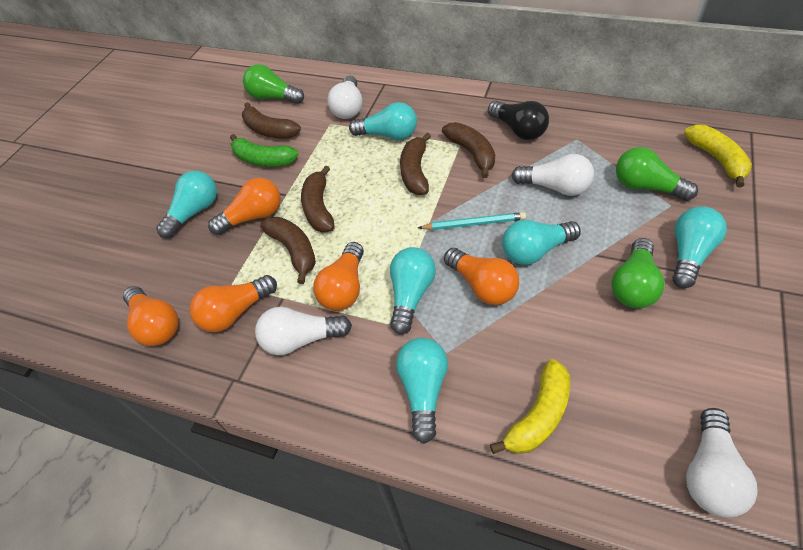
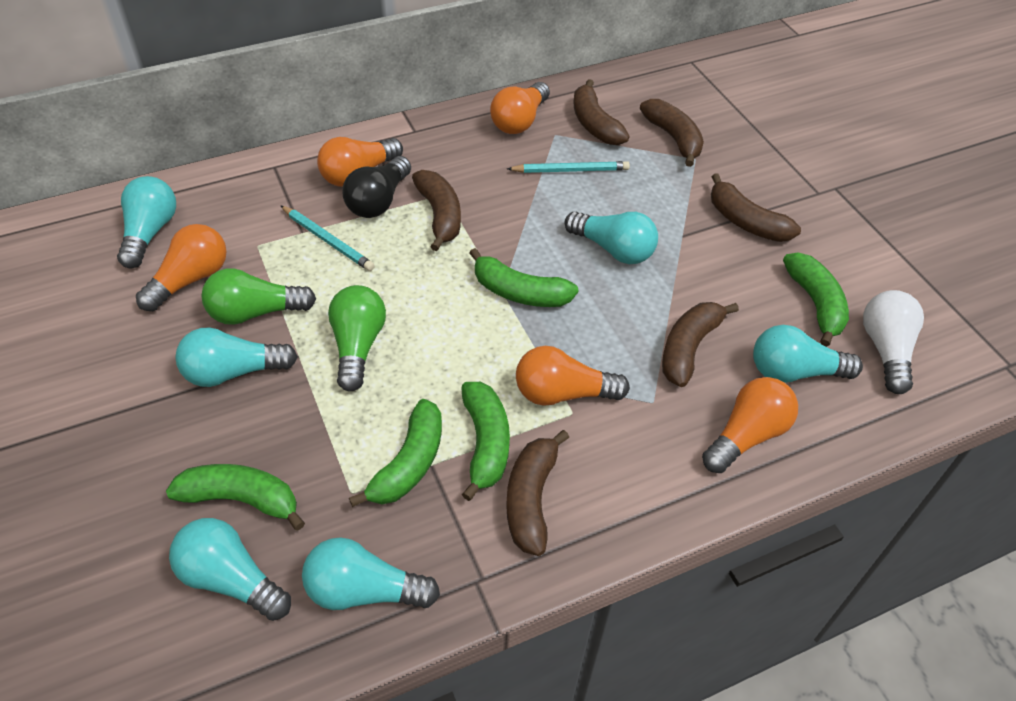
brown banana: [242,102,301,138] [260,217,316,284] [301,166,335,232] [400,133,431,195] [442,122,495,178] = 5 -> [412,170,461,251] [506,430,569,556] [574,79,629,145] [640,99,704,167] [662,302,739,387] [711,173,801,242] = 6
green banana: [230,134,299,167] = 1 -> [166,464,305,530] [349,399,442,507] [461,382,510,501] [469,248,578,307] [783,252,849,347] = 5
green light bulb: [243,64,304,104] [611,238,665,308] [616,147,698,201] = 3 -> [201,268,316,325] [328,285,386,391] = 2
turquoise pencil: [418,212,526,230] = 1 -> [280,205,375,271] [507,161,630,173] = 2
white light bulb: [255,307,352,355] [327,75,363,119] [512,154,594,196] [686,408,758,518] = 4 -> [863,290,924,394] = 1
yellow banana: [490,359,570,454] [684,125,752,188] = 2 -> none = 0

